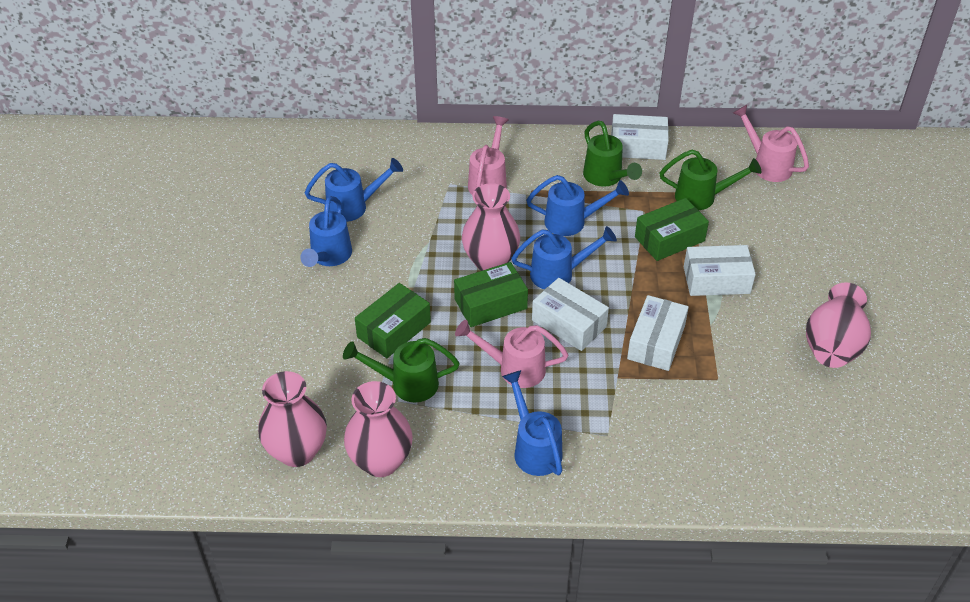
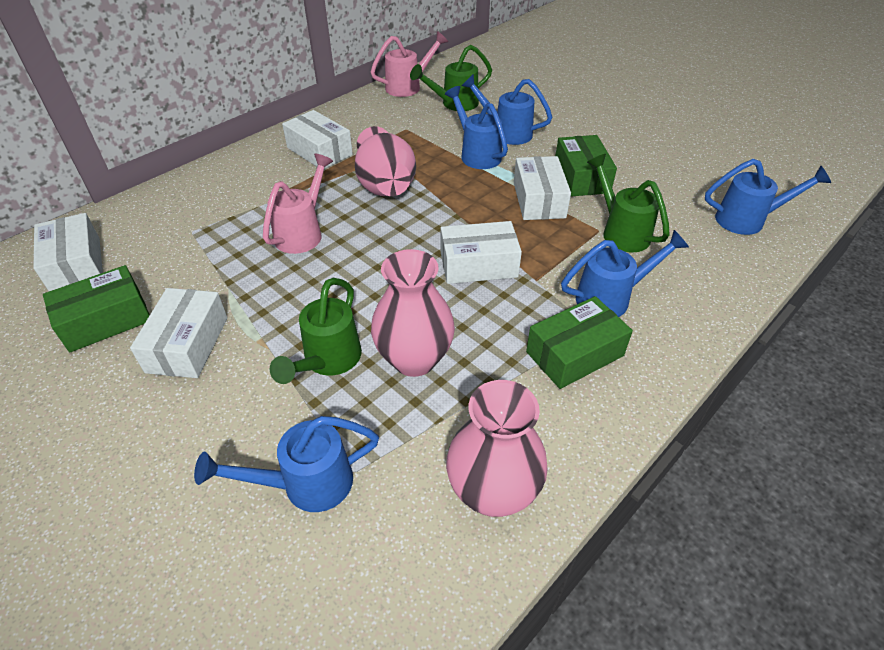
pink vase: [258,371,327,467] [344,381,413,477] [462,183,520,271] [806,282,871,368] = 4 -> [355,126,416,197] [371,249,455,377] [446,380,548,517] = 3
pink watering can: [455,320,568,388] [468,116,509,195] [733,105,809,182] = 3 -> [263,154,333,254] [371,31,448,97] = 2
white box: [532,278,609,351] [611,114,669,160] [627,295,689,371] [684,245,756,296] = 4 -> [33,213,103,291] [130,288,228,378] [282,110,353,169] [441,221,522,284] [514,156,571,220] = 5

